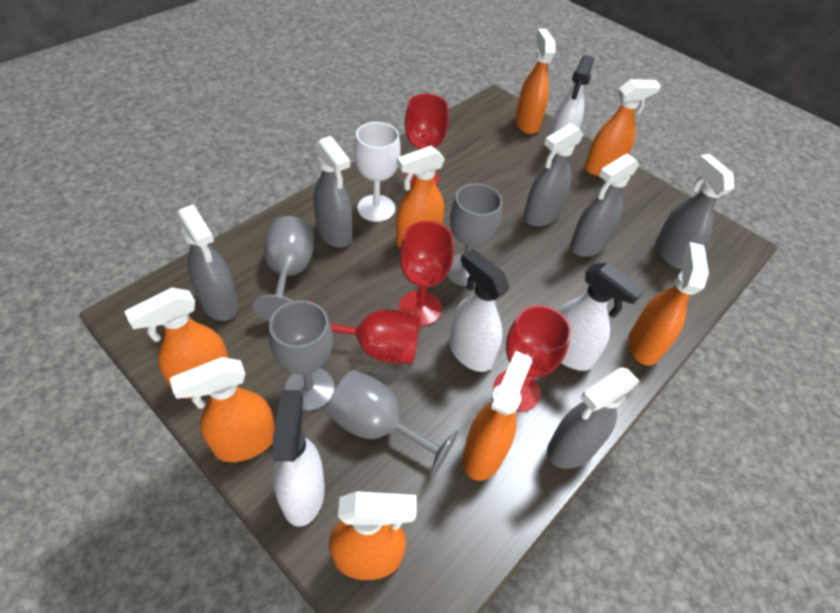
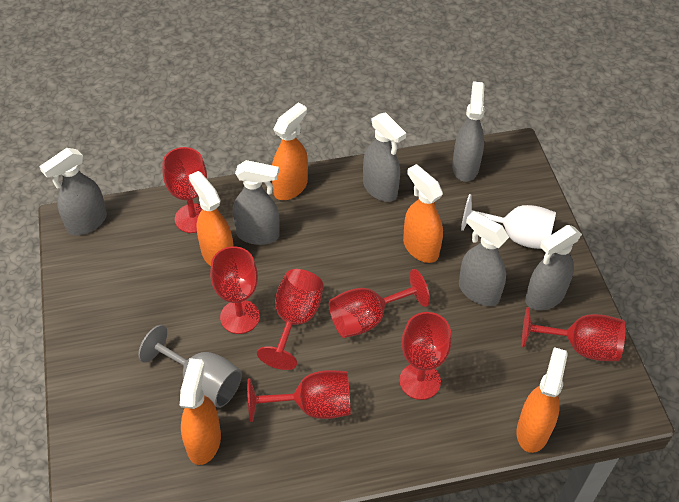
grey goblet: [252,216,314,321] [269,300,334,411] [326,370,458,479] [447,183,502,286] = 4 -> [138,325,242,408] = 1
orange spray bottle: [124,287,229,398] [170,357,275,462] [329,491,416,580] [396,146,445,247] [463,351,532,481] [515,29,556,134] [585,79,661,176] [629,242,709,365] = 8 -> [180,358,221,465] [189,171,234,266] [272,103,308,200] [403,164,443,263] [517,347,568,453] = 5
red goblet: [310,301,420,364] [399,221,454,326] [404,94,449,187] [493,305,571,412] = 4 -> [163,147,207,233] [210,246,260,334] [247,370,351,422] [257,269,323,370] [329,269,430,338] [400,312,451,400] [522,307,625,361] = 7
white spray bottle: [273,390,325,527] [449,249,509,372] [548,55,595,151] [558,262,644,371] = 4 -> none = 0

